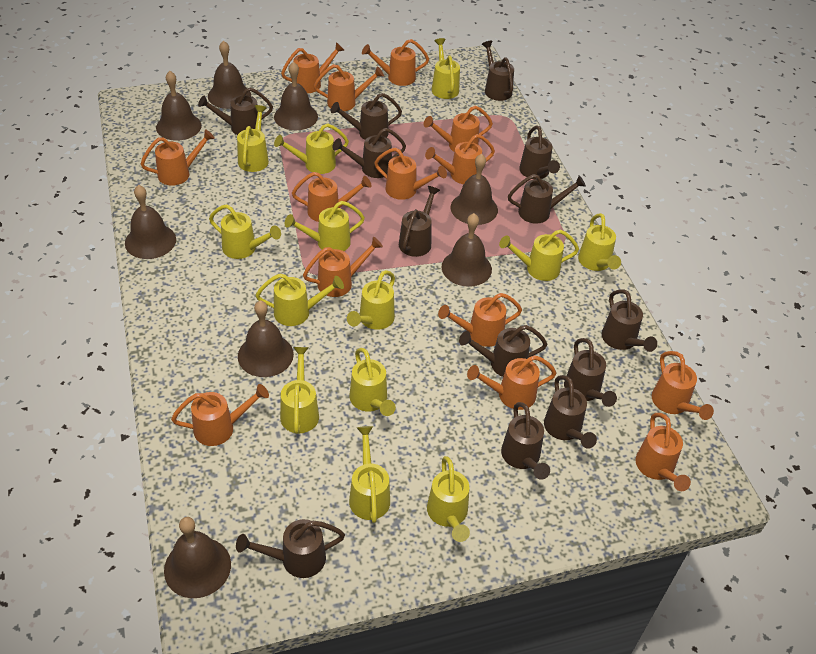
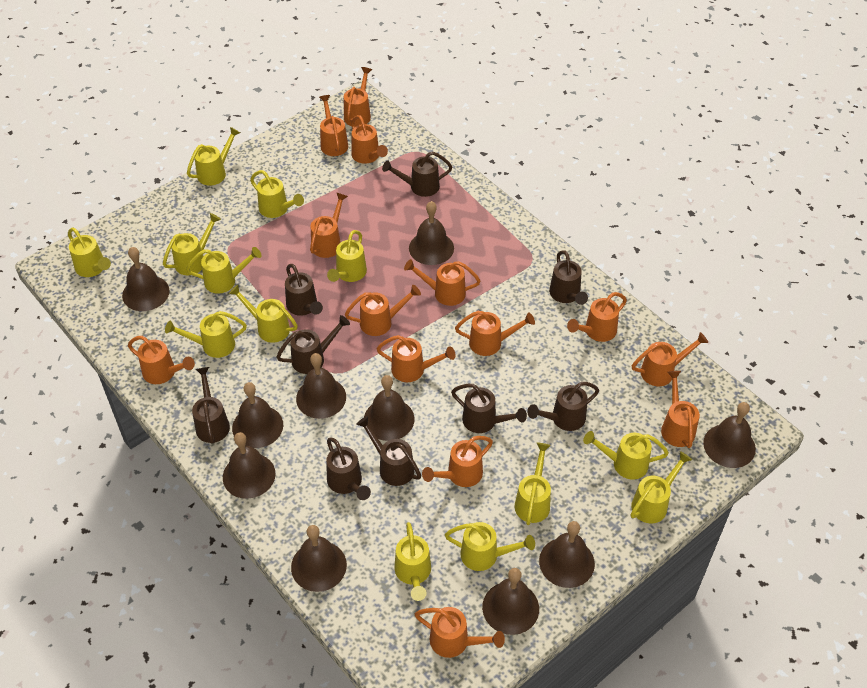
brown bell: [125,185,176,259] [156,71,201,141] [164,517,231,598] [208,40,251,109] [238,300,294,377] [274,62,318,130] [442,213,492,287] [451,154,498,225] = 8 -> [122,247,170,311] [223,432,276,499] [232,382,283,448] [291,525,347,592] [296,353,346,419] [364,375,414,441] [409,201,454,265] [482,568,539,635] [539,521,595,588] [703,402,756,468] = 10
brown watering can: [198,87,273,135] [236,519,345,578] [331,93,402,140] [332,128,406,178] [399,186,440,257] [459,325,547,377] [482,41,514,101] [501,402,550,480] [508,174,586,224] [519,126,560,179] [544,375,597,449] [564,338,617,407] [602,290,657,352] = 13 -> [192,367,230,443] [277,315,350,374] [285,264,323,316] [326,438,371,500] [356,416,421,486] [382,151,452,197] [451,384,527,433] [527,382,599,431] [549,250,588,305] = 9

